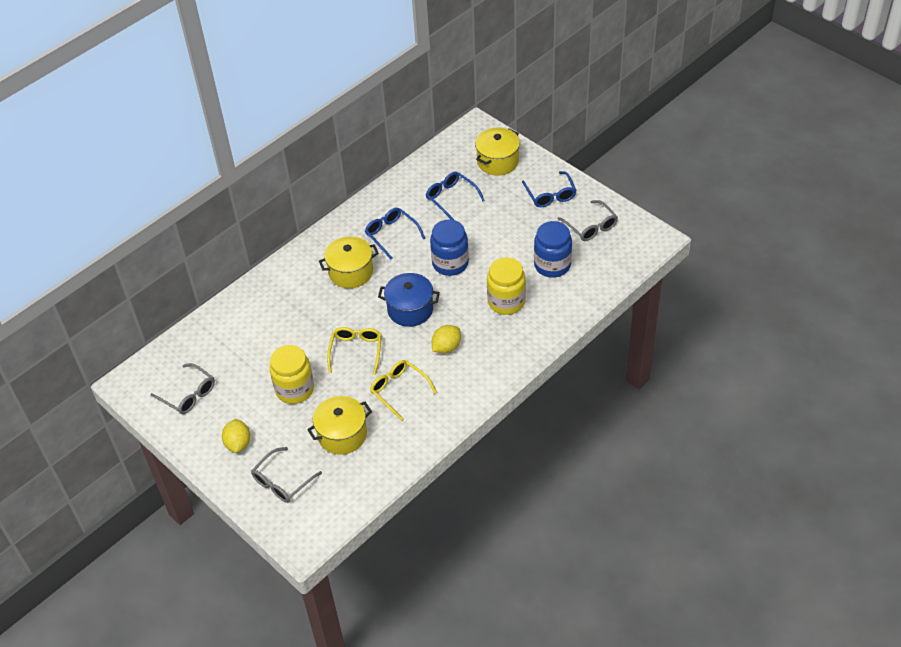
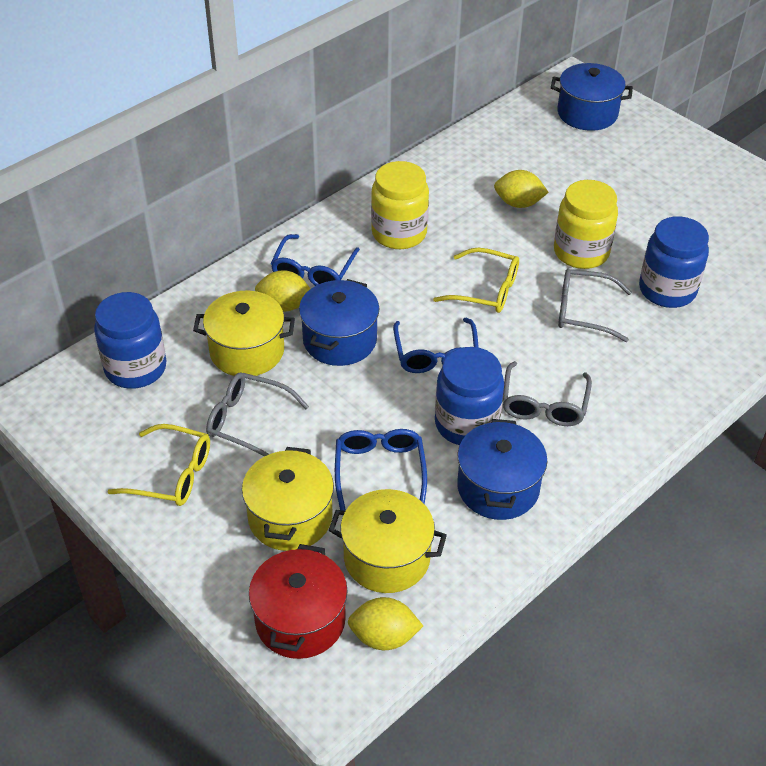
blue jar: [430,220,469,276] [534,221,572,278] = 2 -> [94,292,166,389] [435,347,504,445] [639,216,709,308] = 3
blue pot: [378,273,440,327] = 1 -> [299,279,379,366] [457,419,548,520] [551,63,633,131] = 3
red pot: none = 0 -> [249,544,348,659] = 1
yellow lemon: [222,419,250,453] [432,325,461,353] = 2 -> [255,270,311,312] [348,597,423,650] [494,170,549,208] = 3

